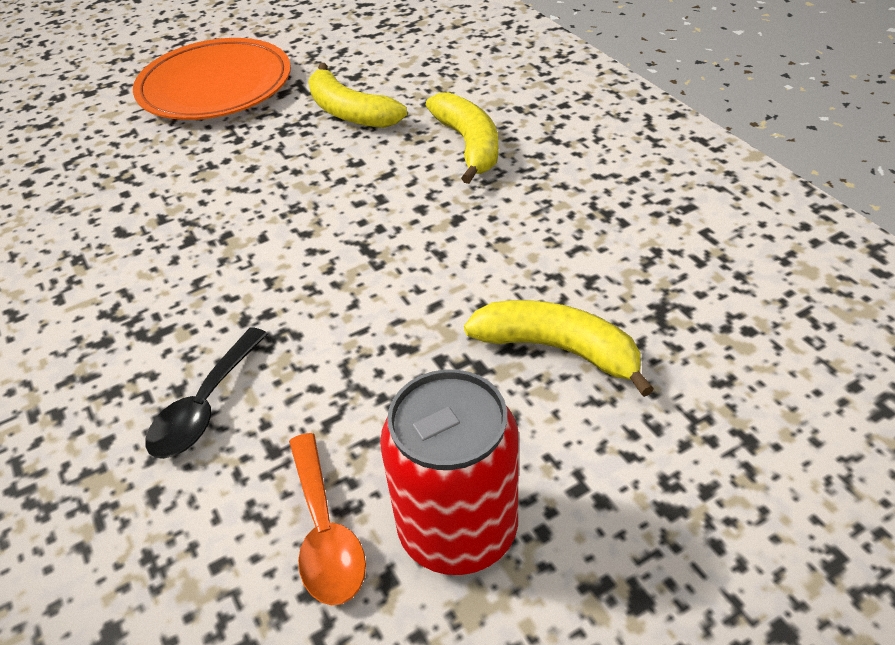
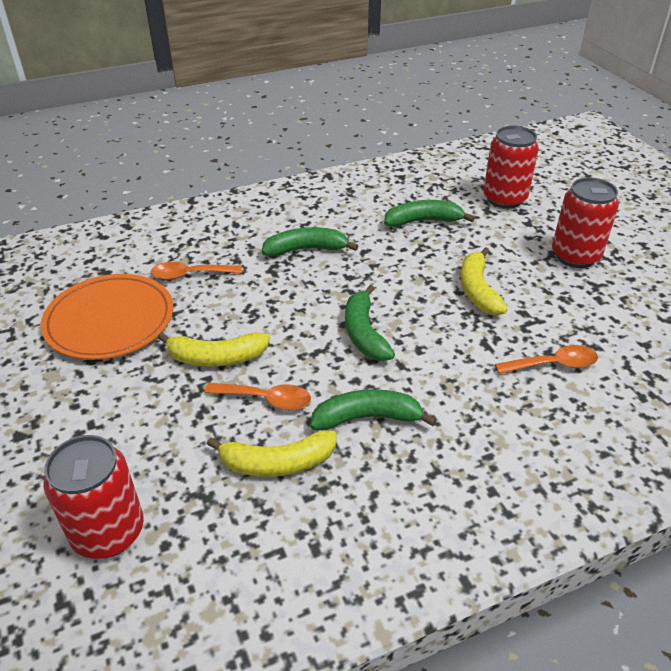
black spoon: [145,327,268,459] = 1 -> none = 0
green banana: none = 0 -> [262,227,358,257] [310,389,437,430] [345,285,395,361] [384,200,475,227] = 4
orange spoon: [289,433,366,605] = 1 -> [150,262,242,280] [204,383,311,410] [495,345,598,374] = 3
red can: [380,369,519,575] = 1 -> [43,435,144,559] [483,126,539,209] [552,177,619,268] = 3

